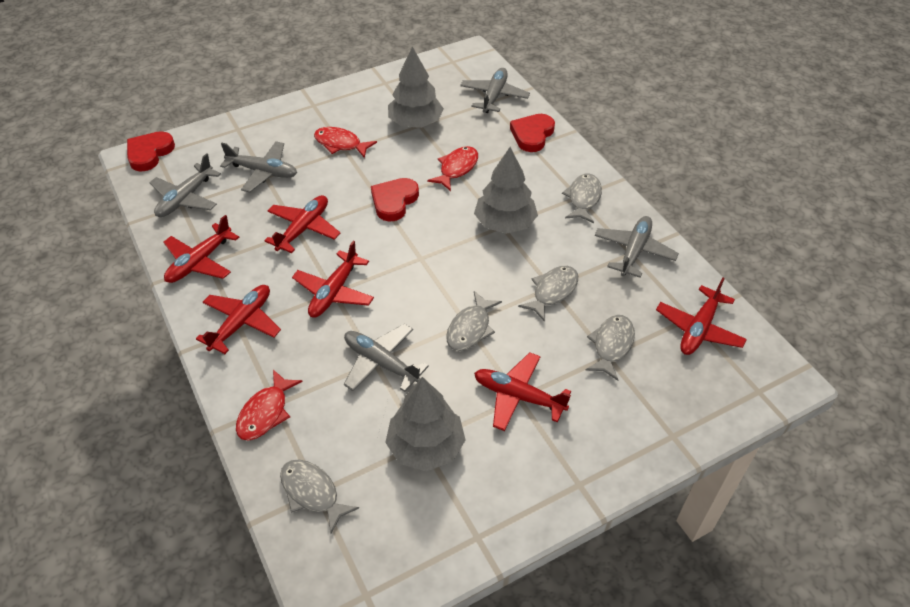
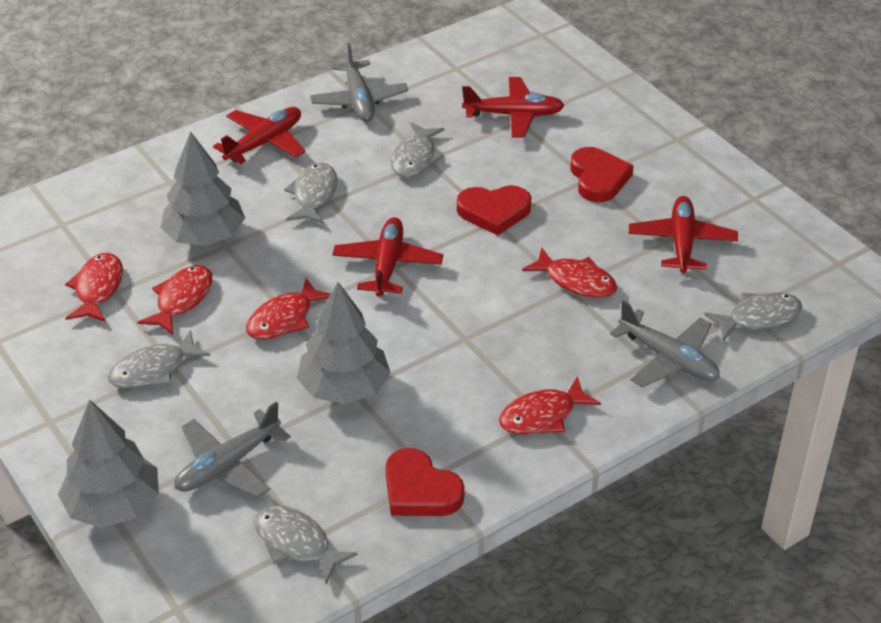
grey plane: [149,153,221,217] [220,141,297,192] [344,324,429,392] [460,68,530,113] [595,216,679,278] = 5 -> [174,402,291,498] [310,43,408,122] [610,300,720,387] = 3
red fish: [236,369,303,441] [314,127,377,158] [427,146,478,191] = 3 -> [65,253,123,322] [137,265,212,335] [246,278,331,340] [499,376,601,434] [522,247,617,298] = 5
red plane: [163,215,239,283] [196,285,281,354] [264,195,340,253] [292,241,374,318] [474,352,571,431] [656,278,747,355] = 6 -> [213,107,305,164] [332,217,443,297] [462,77,565,137] [629,196,738,273] = 4

